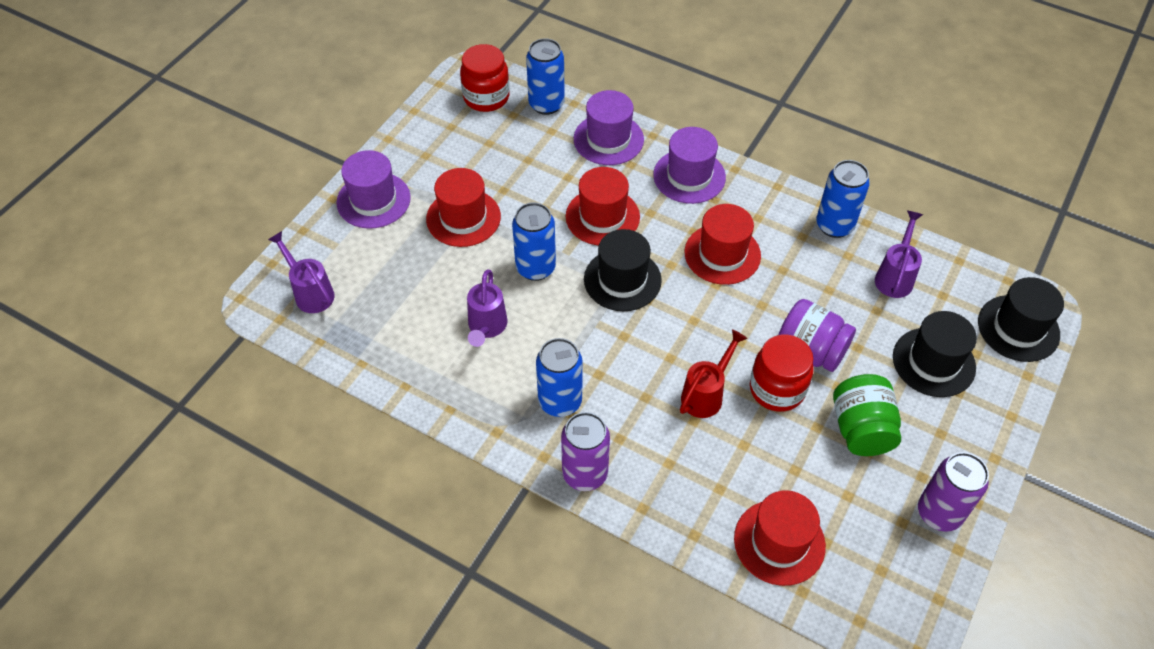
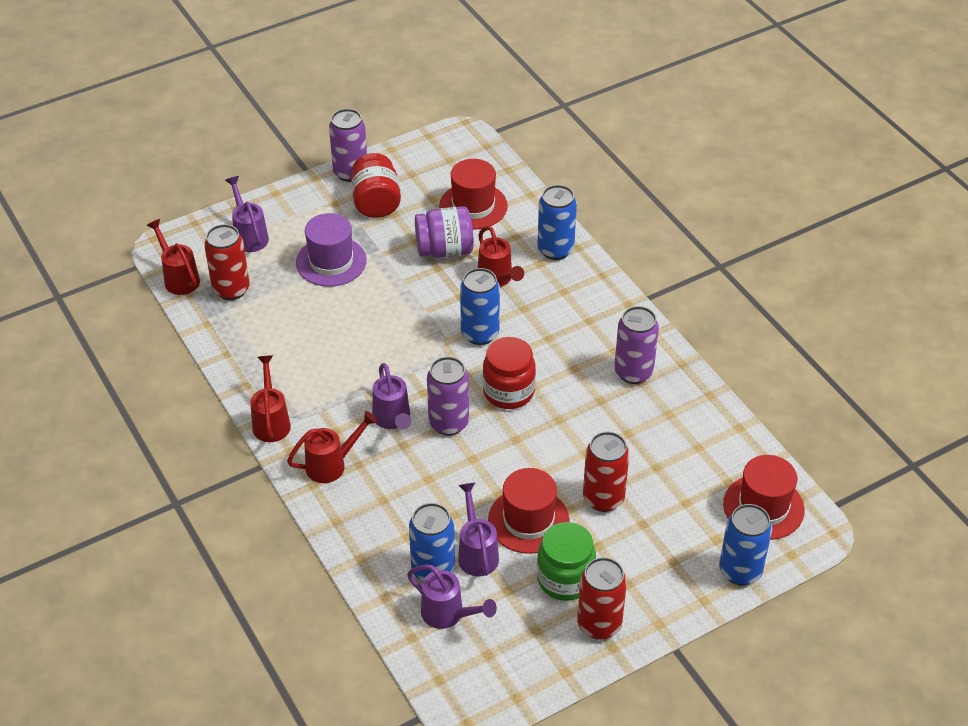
black hat: [584,229,662,311] [893,311,977,397] [978,277,1064,362] = 3 -> none = 0
purple can: [561,412,610,491] [918,452,989,532] = 2 -> [329,109,367,182] [427,357,469,436] [614,306,659,384] = 3
purple hat: [336,150,411,229] [574,90,644,165] [653,127,726,204] = 3 -> [296,213,367,287] = 1
purple watering can: [268,231,335,313] [467,270,507,347] [875,211,923,298] = 3 -> [225,176,269,252] [372,363,411,430] [407,565,497,629] [458,483,499,577] = 4
red can: none = 0 -> [204,224,250,300] [577,557,627,640] [583,432,630,512] = 3
red hat: [426,168,501,247] [566,167,640,245] [685,204,761,285] [734,490,826,586] = 4 -> [439,159,508,230] [488,468,570,554] [723,455,805,540] = 3
red watering can: [680,330,747,418] = 1 -> [146,219,200,295] [250,355,291,442] [287,411,377,483] [478,226,524,287] = 4

